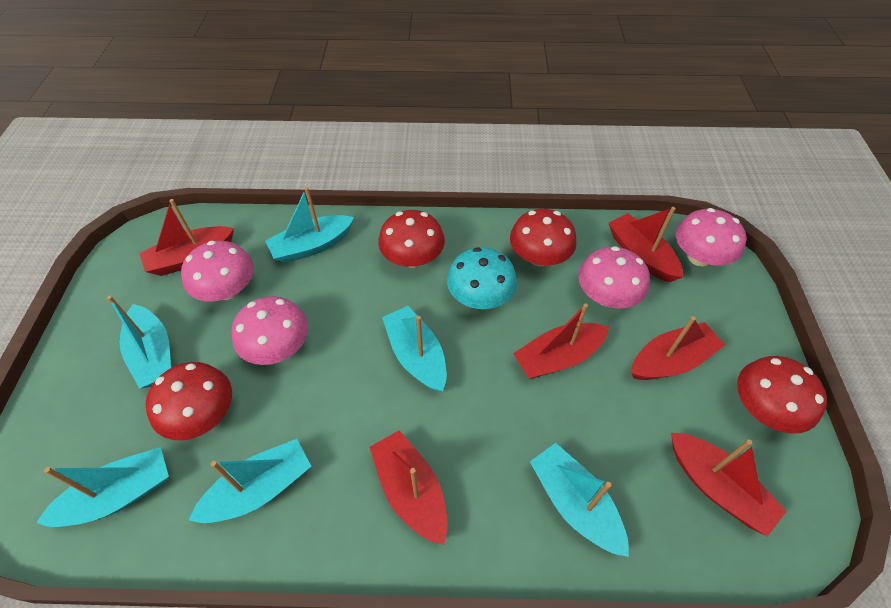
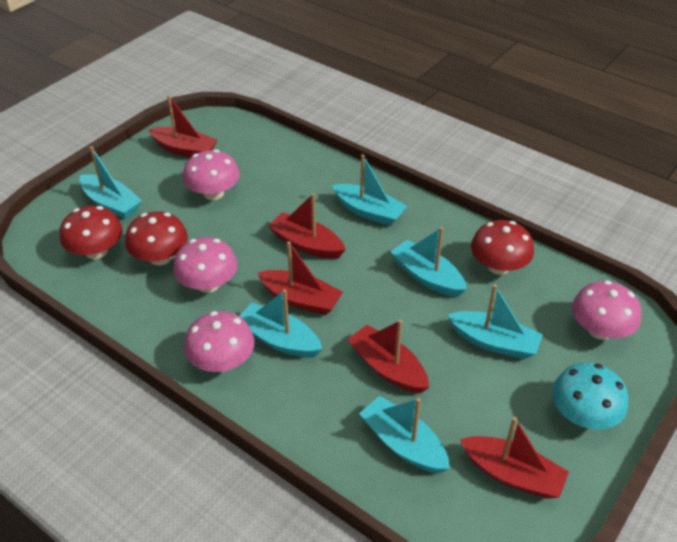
red boat: [139,199,234,276] [370,430,448,545] [513,303,609,379] [609,207,683,282] [631,316,725,380] [671,433,787,537] = 6 -> [148,95,218,158] [258,242,343,315] [268,193,346,259] [347,320,429,394] [460,417,569,499] = 5
red mushroom: [146,362,232,440] [378,210,445,267] [510,209,577,266] [737,356,827,434] = 4 -> [60,206,123,259] [125,211,188,266] [471,220,534,275] = 3

